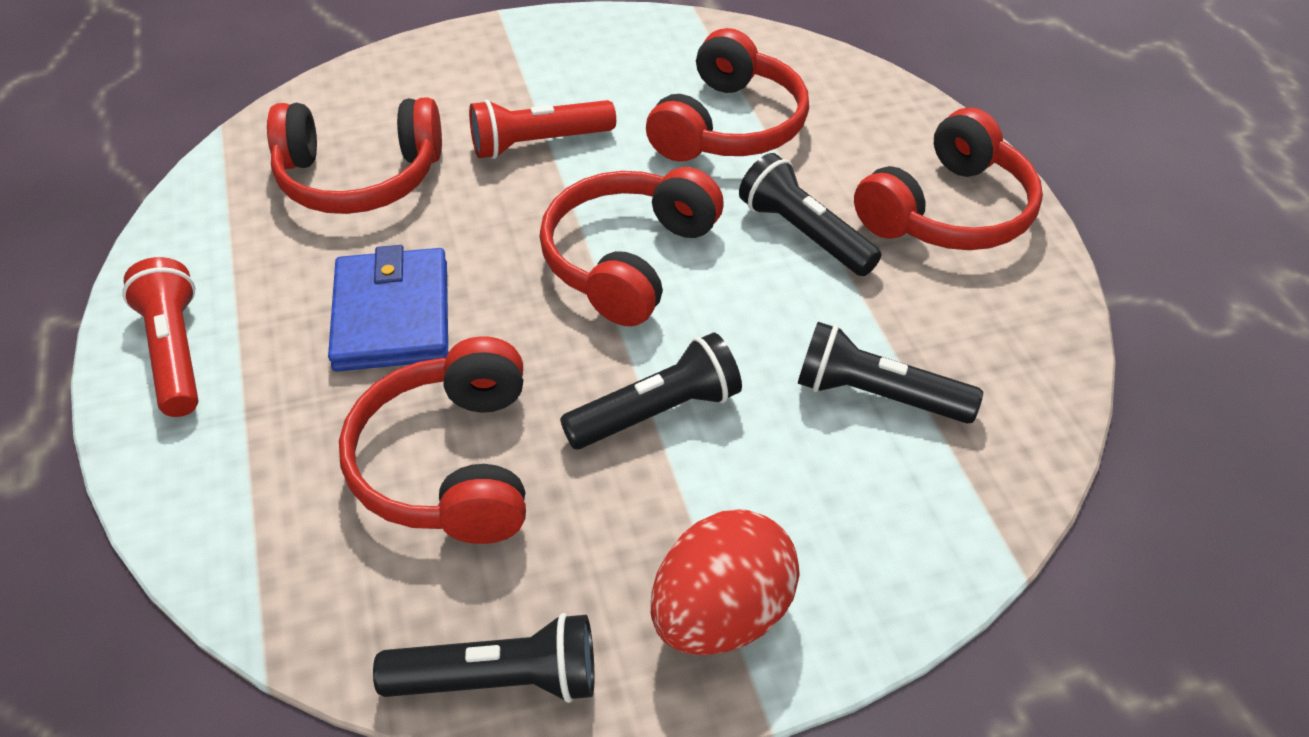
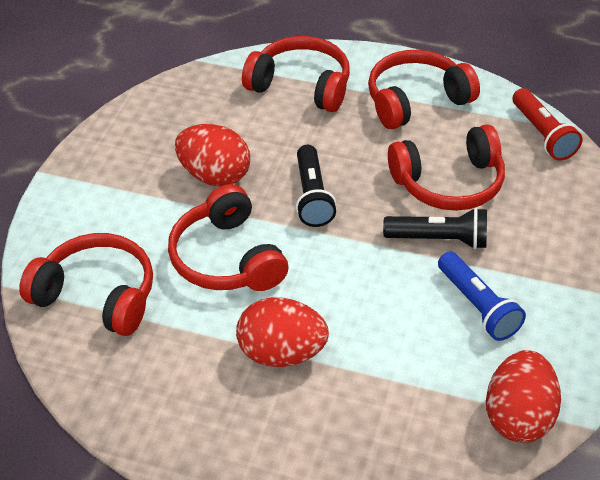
black flashlight: [373,613,594,703] [560,333,742,449] [739,153,881,276] [798,322,983,424] = 4 -> [296,145,337,227] [383,208,487,249] = 2
blue flashlight: none = 0 -> [438,251,526,341] = 1
blue wallet: [328,245,448,371] = 1 -> none = 0
red egg: [651,509,800,655] = 1 -> [175,124,250,187] [236,297,329,367] [486,350,561,443] = 3
red flashlight: [122,257,199,417] [469,100,616,159] = 2 -> [513,88,583,161] = 1

